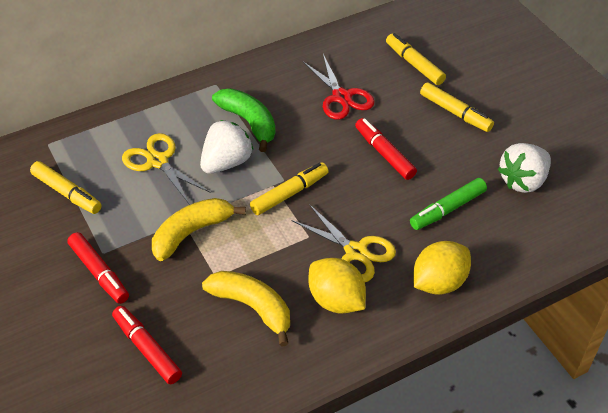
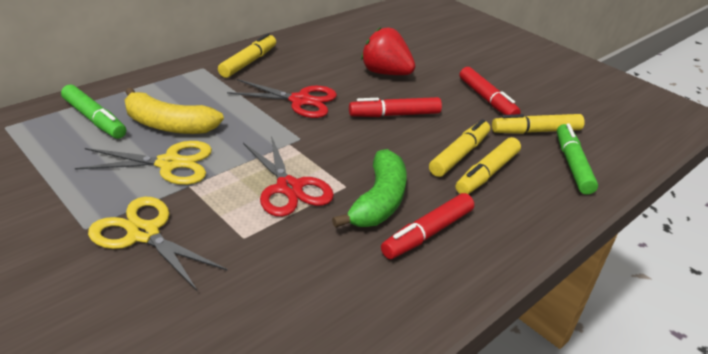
green marker: [410,178,487,230] = 1 -> [61,85,126,139] [557,123,598,195] = 2
red scissors: [303,54,374,120] = 1 -> [227,79,337,118] [243,136,334,217] = 2
red strawberry: none = 0 -> [361,27,415,75] = 1
white strawberry: [200,120,253,174] [498,143,551,193] = 2 -> none = 0
yellow banana: [152,198,246,261] [202,271,290,346] = 2 -> [124,88,224,134] = 1
yellow lemon: [309,258,366,313] [414,241,471,295] = 2 -> none = 0

